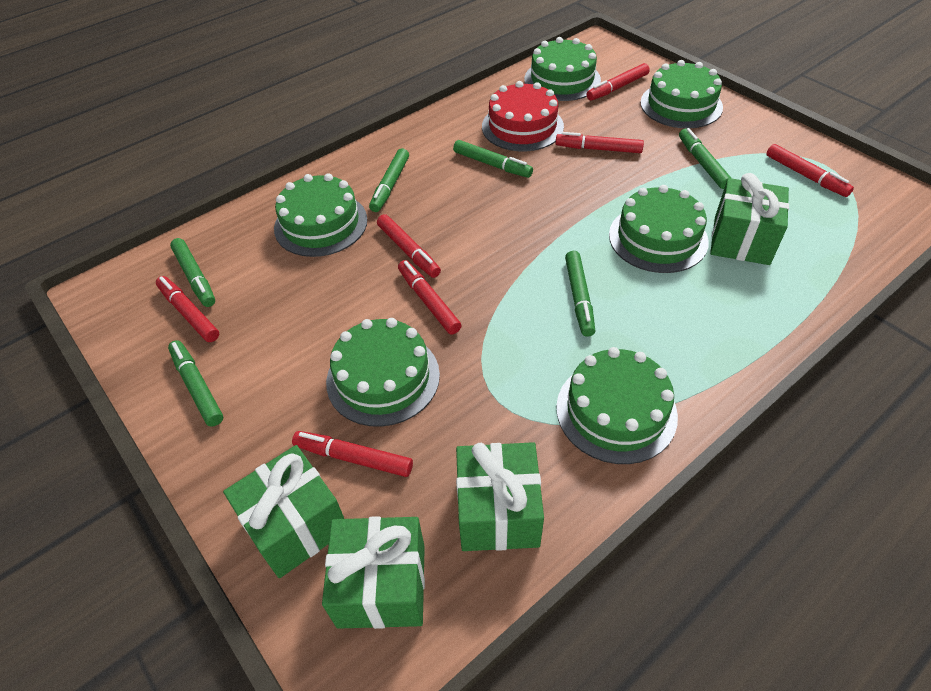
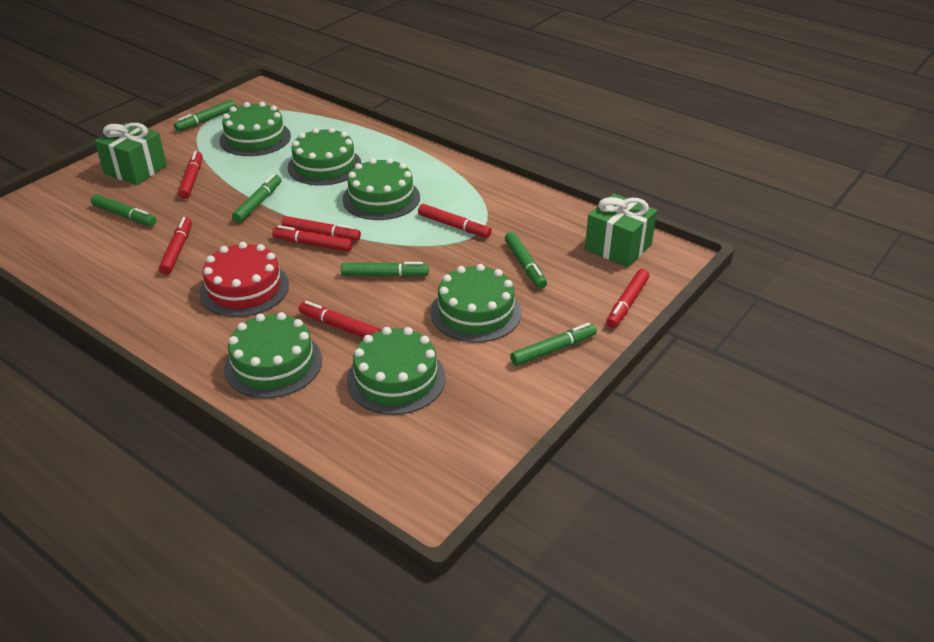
green gift: [223,445,344,578] [322,516,425,629] [456,442,544,551] [710,173,789,265] = 4 -> [94,122,167,185] [585,194,657,267] = 2

